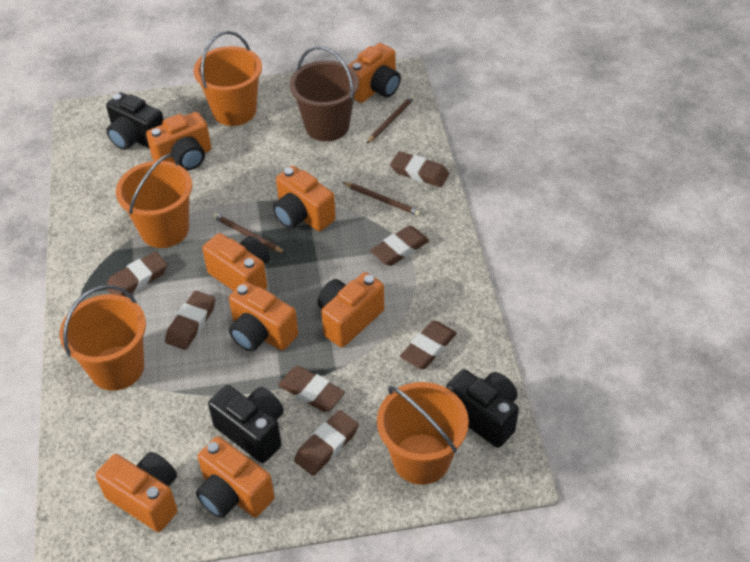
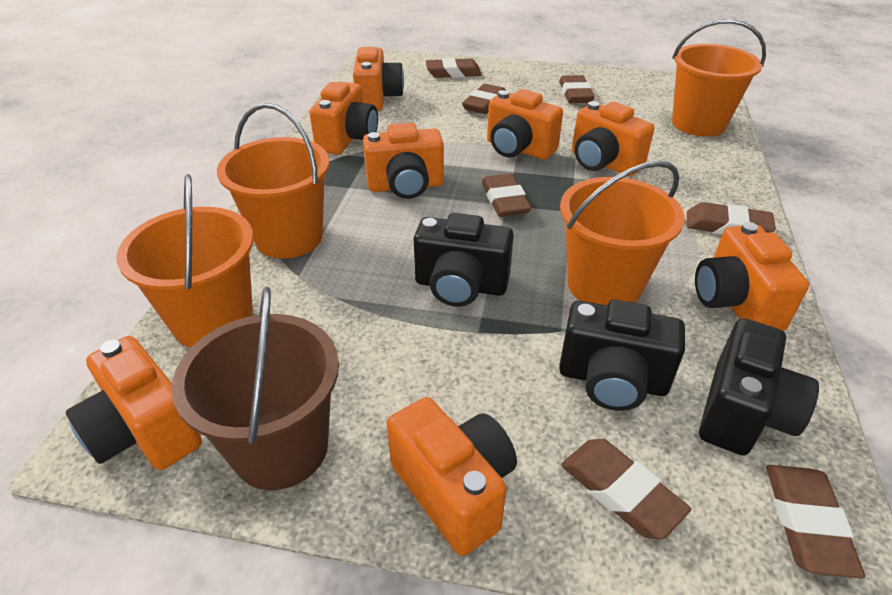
brown pencil: [213,213,286,254] [343,182,421,216] [366,95,415,144] = 3 -> none = 0

